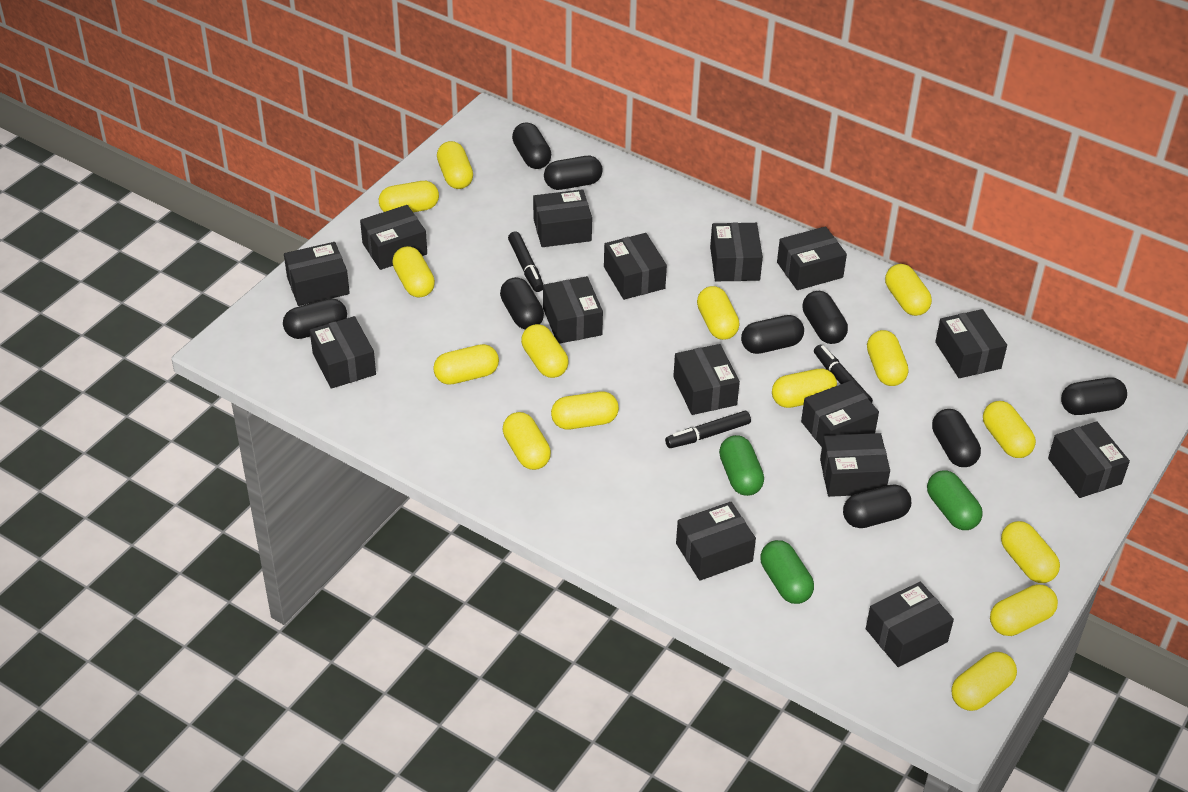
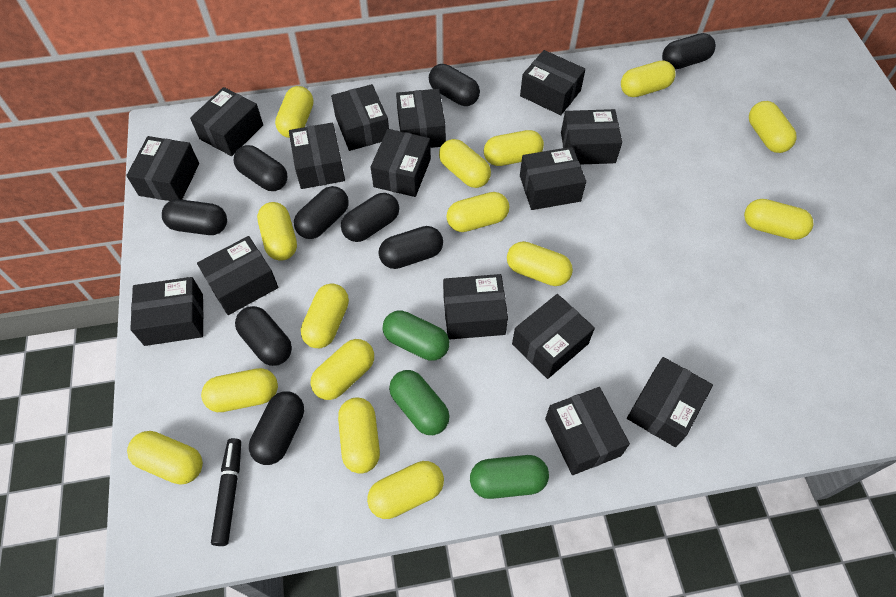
black marker: [508,231,543,292] [665,411,751,448] [814,345,873,403] = 3 -> [211,438,241,546] = 1

